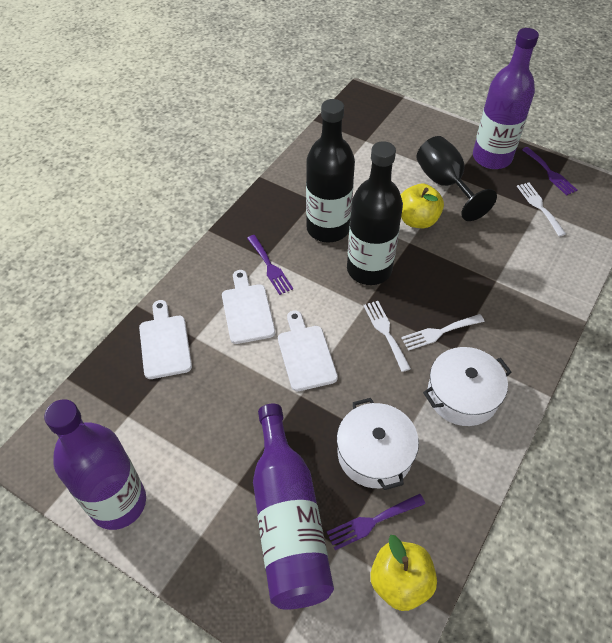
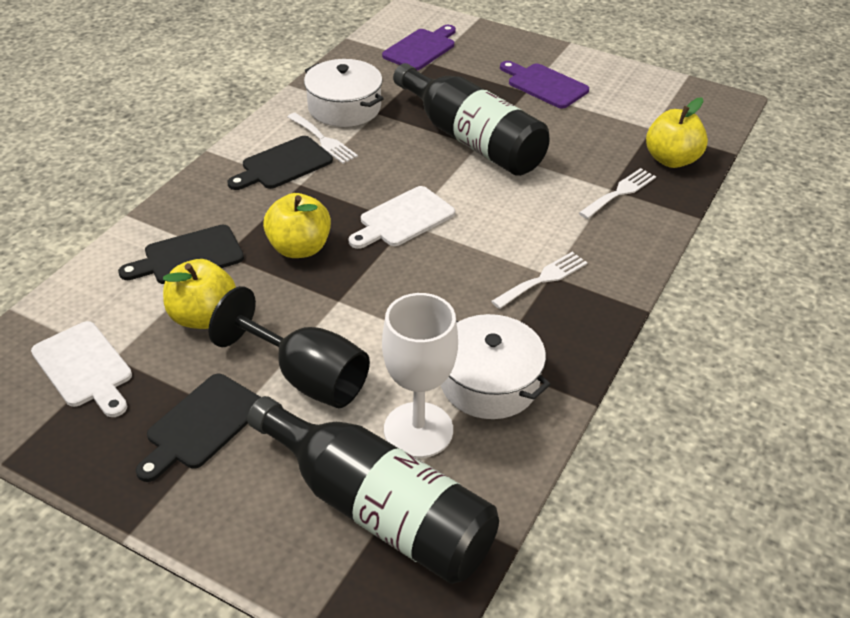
black cutting board: none = 0 -> [118,225,244,284] [136,374,261,482] [227,136,333,190] = 3
purple bottle: [44,399,146,530] [253,404,334,609] [473,28,539,169] = 3 -> none = 0
purple cutting board: none = 0 -> [382,25,456,70] [500,61,589,109] = 2
purple fork: [247,235,293,295] [327,494,425,550] [522,147,577,196] = 3 -> none = 0
white cutting board: [139,300,192,379] [222,270,275,344] [278,310,338,391] = 3 -> [31,321,132,417] [349,186,455,249] = 2
white goblet: none = 0 -> [382,293,458,458] = 1
yellow apple: [370,535,437,611] [401,184,444,228] = 2 -> [163,259,236,329] [263,193,331,258] [646,98,708,168] = 3

